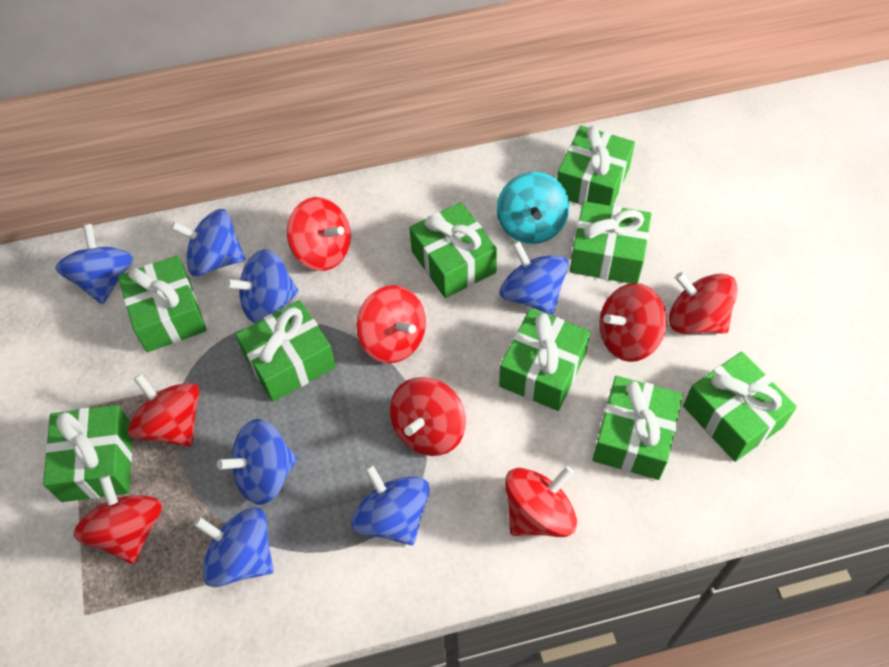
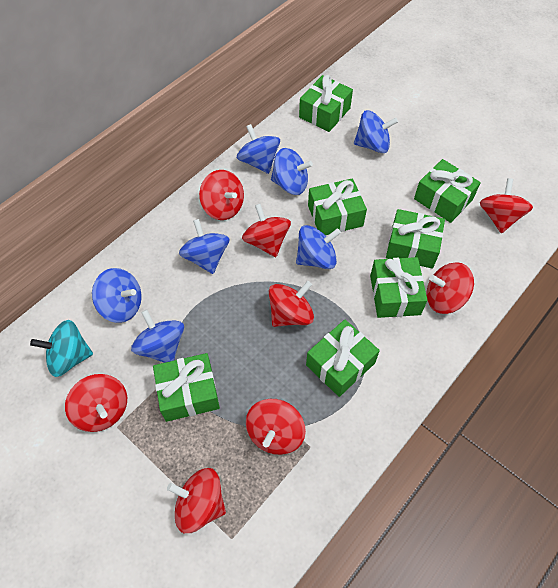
green gift: [43,405,132,502] [118,255,207,352] [235,300,336,402] [409,202,497,298] [499,308,591,411] [557,126,635,206] [570,201,652,284] [593,376,683,480] [683,352,797,462] = 9 -> [153,353,220,422] [299,75,353,132] [306,319,380,397] [308,178,367,235] [370,257,427,318] [386,209,445,269] [414,159,481,223] = 7

